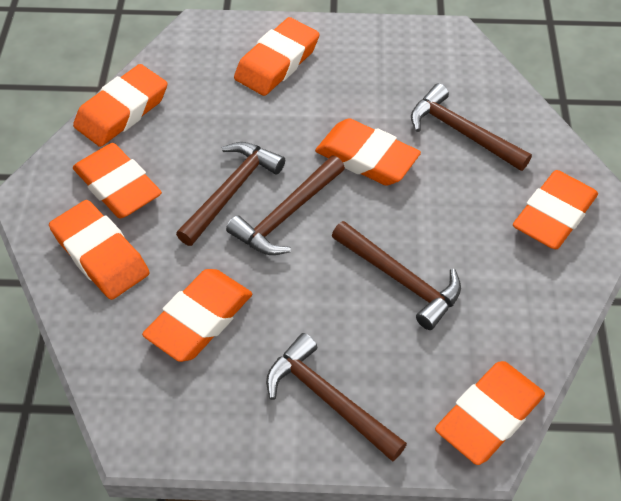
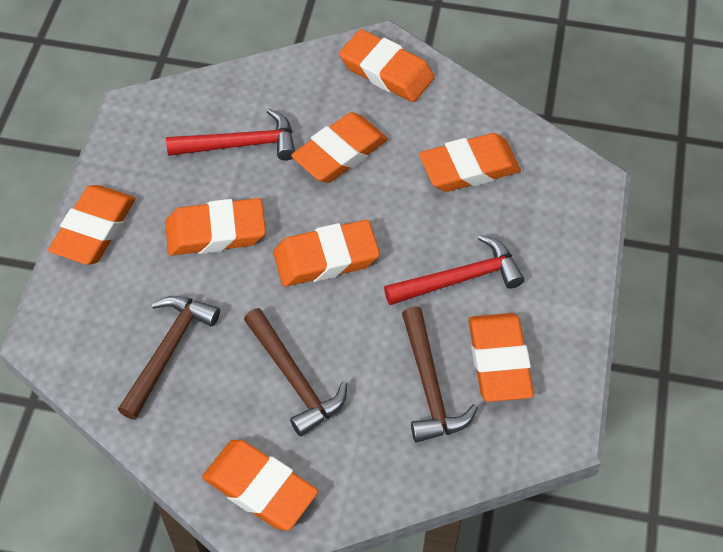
brown hammer: [176,142,285,246] [226,156,345,255] [266,333,407,462] [332,221,461,330] [411,83,532,171] = 5 -> [118,296,220,420] [244,308,347,437] [402,306,478,443] = 3
red hammer: none = 0 -> [166,109,295,161] [384,235,524,305] = 2

